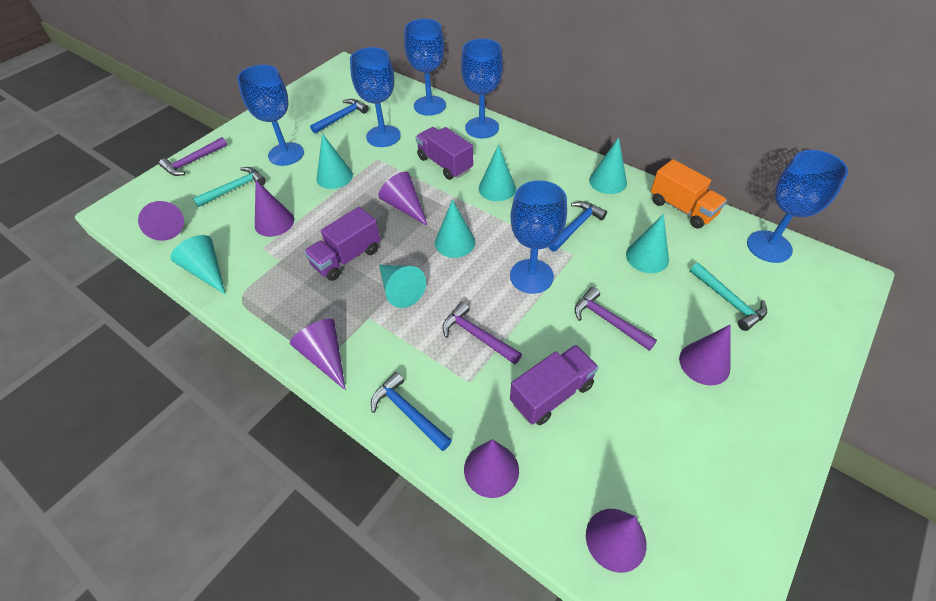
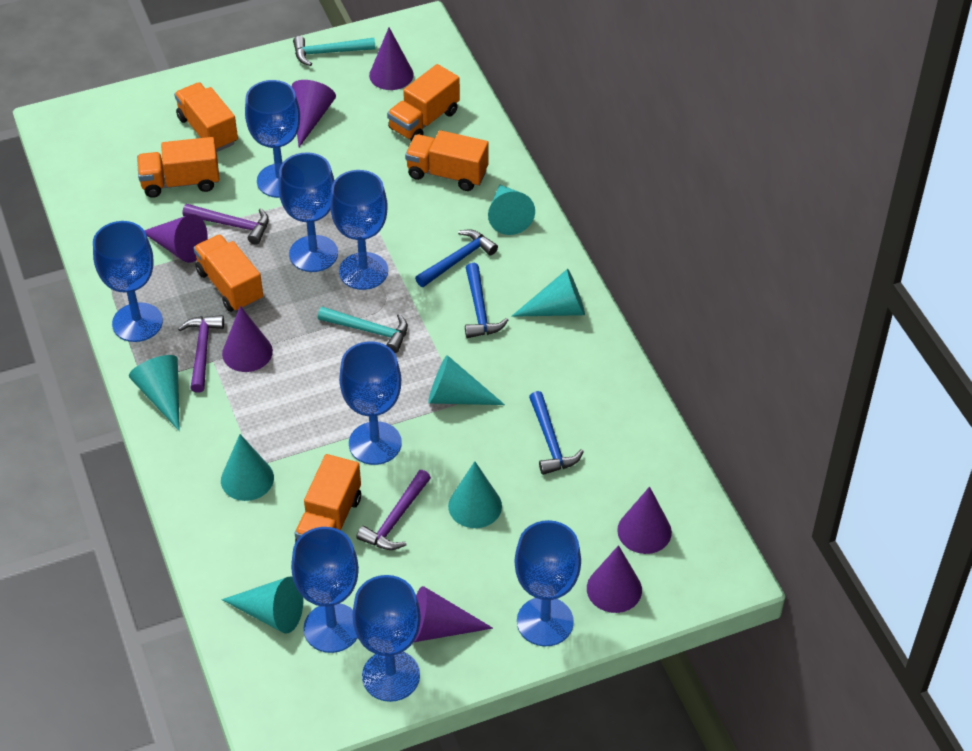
blue goblet: [237,65,304,166] [350,47,401,147] [404,19,446,116] [461,39,503,138] [510,180,567,294] [747,150,848,263] = 6 -> [93,221,163,342] [245,80,300,198] [278,152,338,272] [291,527,359,653] [330,170,388,290] [339,341,402,465] [352,575,421,702] [515,520,581,646] = 8
orange truck: [651,159,727,229] = 1 -> [137,137,219,198] [174,82,238,152] [193,234,263,312] [295,454,361,542] [387,64,460,142] [405,130,489,191] = 6
purple truck: [304,207,381,281] [416,127,473,180] [510,345,599,425] = 3 -> none = 0

